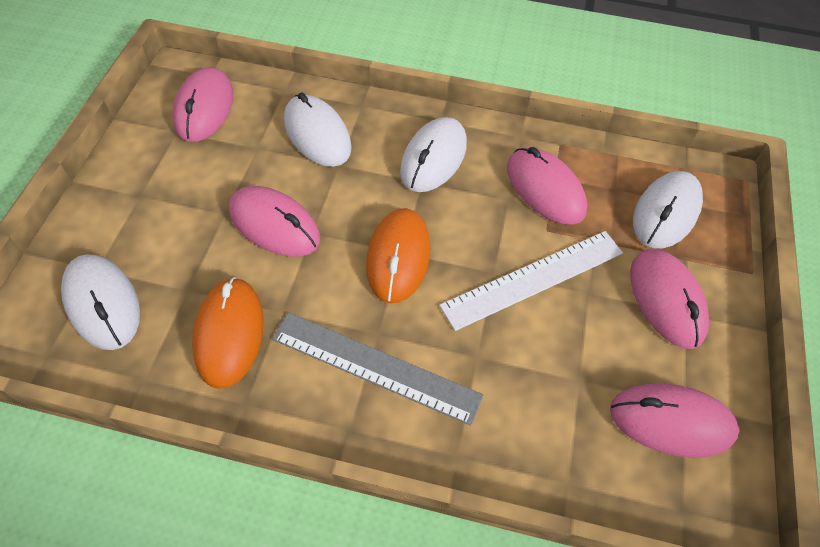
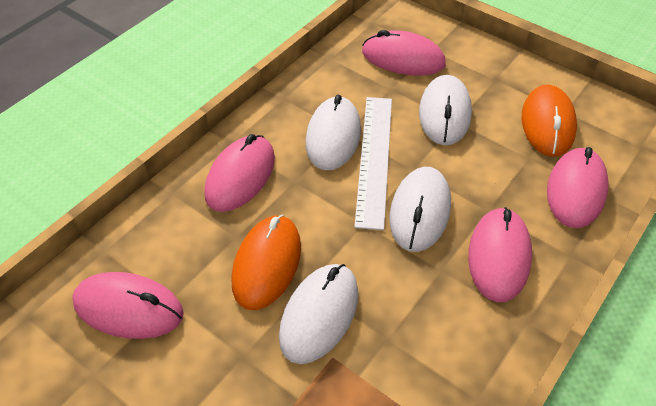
grey ruler: [272,312,484,426] = 1 -> none = 0

